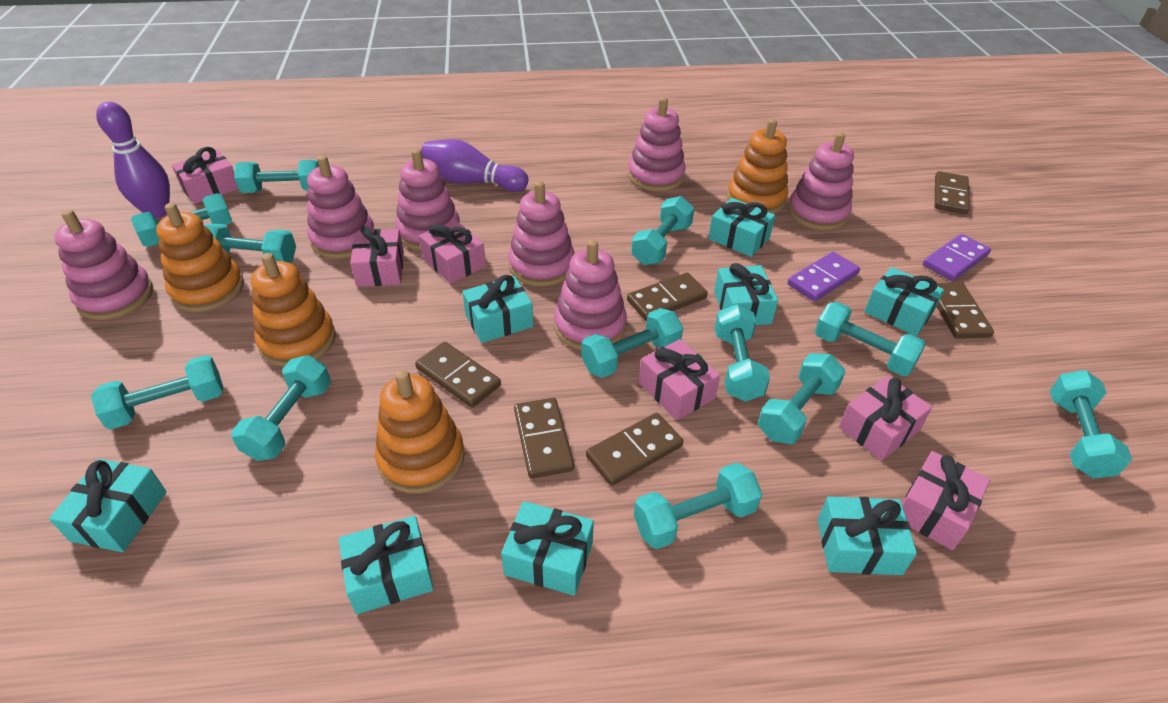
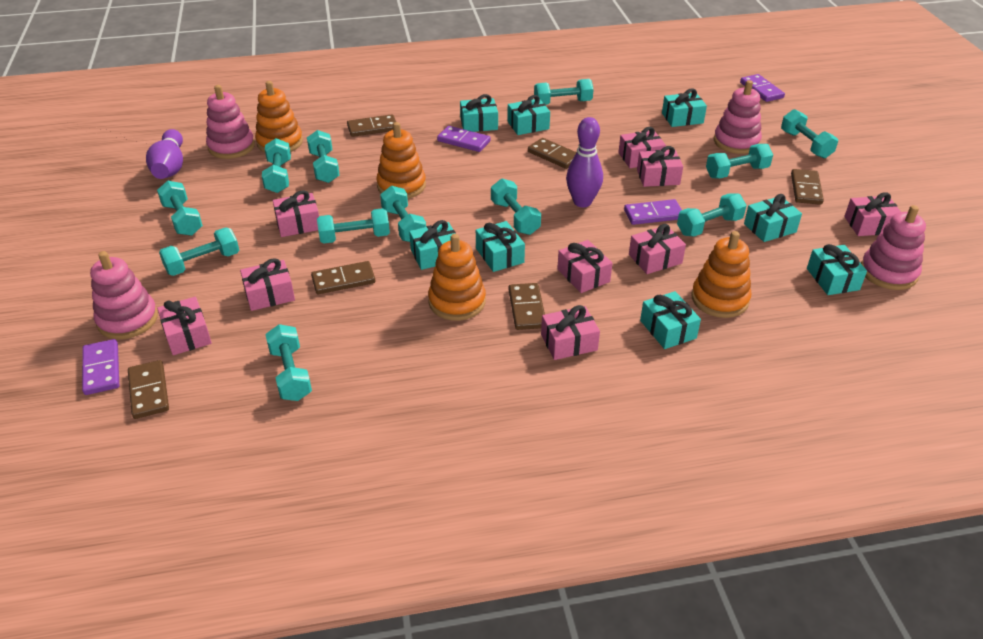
pink gift: [172,147,238,204] [350,226,404,287] [419,220,486,284] [639,339,720,420] [839,376,932,461] [902,451,990,550] = 6 -> [157,297,212,355] [240,258,295,311] [273,190,319,237] [541,305,600,360] [557,240,612,293] [618,127,666,168] [629,224,686,274] [637,146,683,187] [844,192,901,236] = 9
pink stacking toy: [55,210,153,320] [307,155,375,259] [395,149,460,251] [508,181,575,287] [554,240,627,350] [628,97,686,191] [788,132,854,230] = 7 -> [90,251,158,339] [206,85,255,159] [714,80,762,154] [861,205,926,290] = 4
purple domino: [787,252,860,302] [923,234,991,281] = 2 -> [82,339,119,395] [437,126,491,152] [624,199,682,225] [740,74,785,102] = 4

